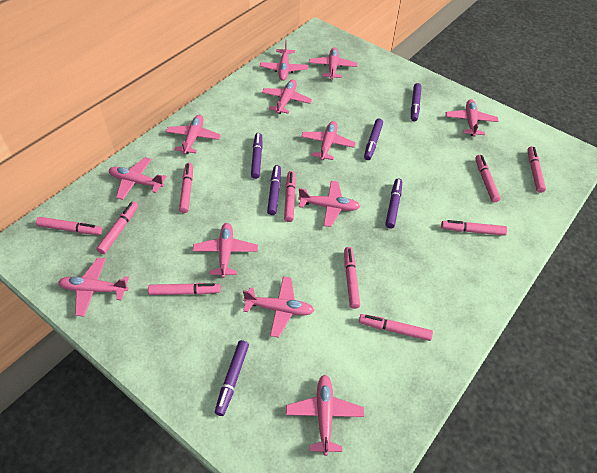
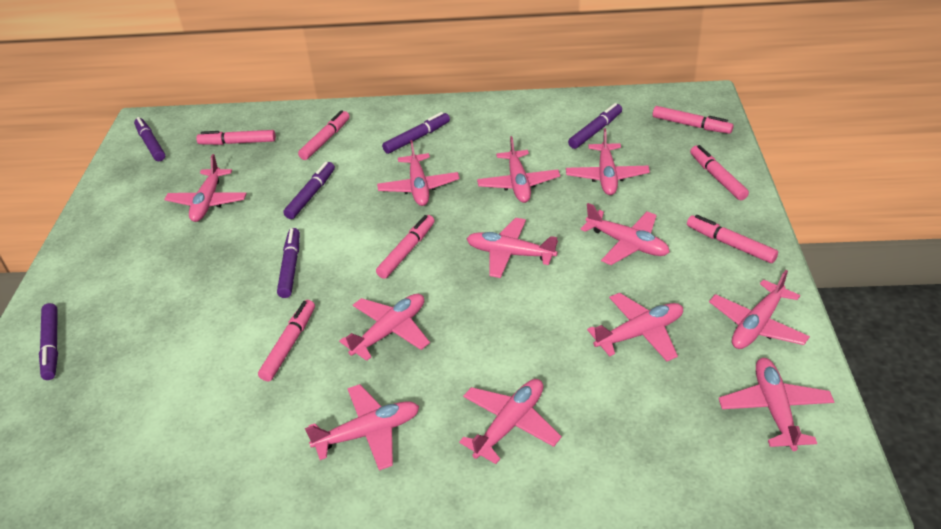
pink marker: [36,217,102,235] [96,201,138,254] [148,283,220,295] [179,163,193,213] [284,171,296,222] [344,247,360,309] [359,314,433,341] [441,220,507,236] [475,155,500,203] [528,146,546,193] = 10 -> [196,130,276,145] [258,300,315,381] [298,110,350,160] [376,215,435,279] [653,106,733,134] [687,215,778,263] [690,145,749,200] = 7

